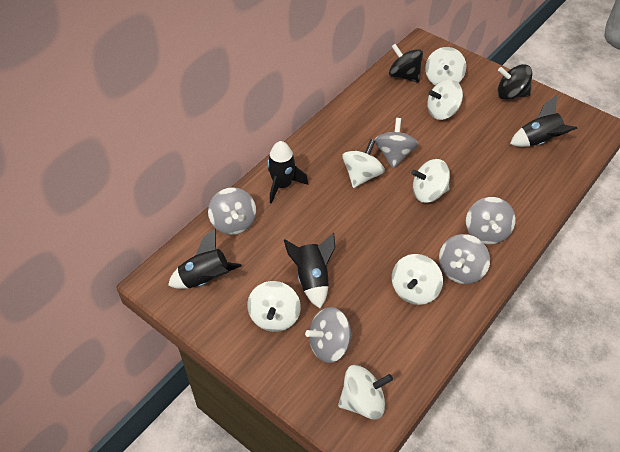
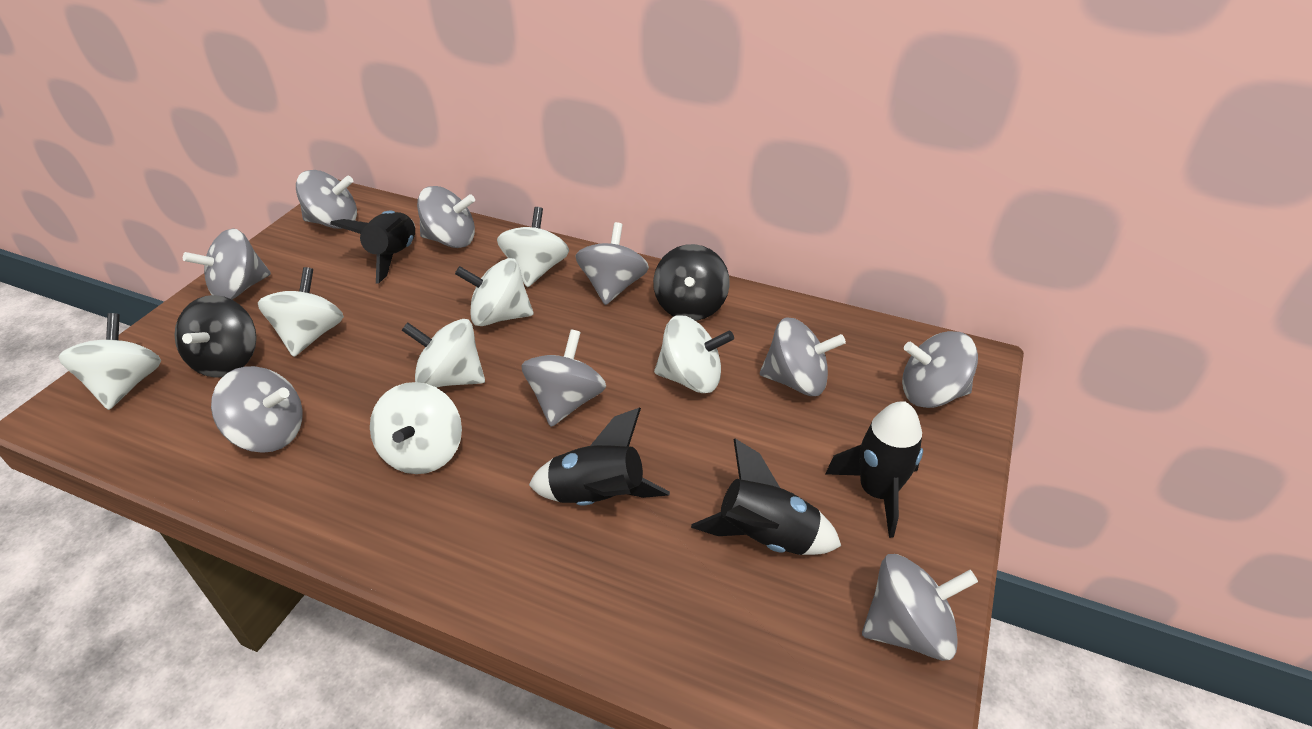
grey spinning top: [208,187,256,235] [305,307,352,363] [374,118,418,168] [439,234,490,284] [466,197,516,244] = 5 -> [183,228,271,299] [211,366,302,453] [296,170,357,229] [417,186,475,248] [521,330,606,427] [576,222,649,305] [760,317,846,396] [862,554,978,661] [902,331,978,408] = 9

